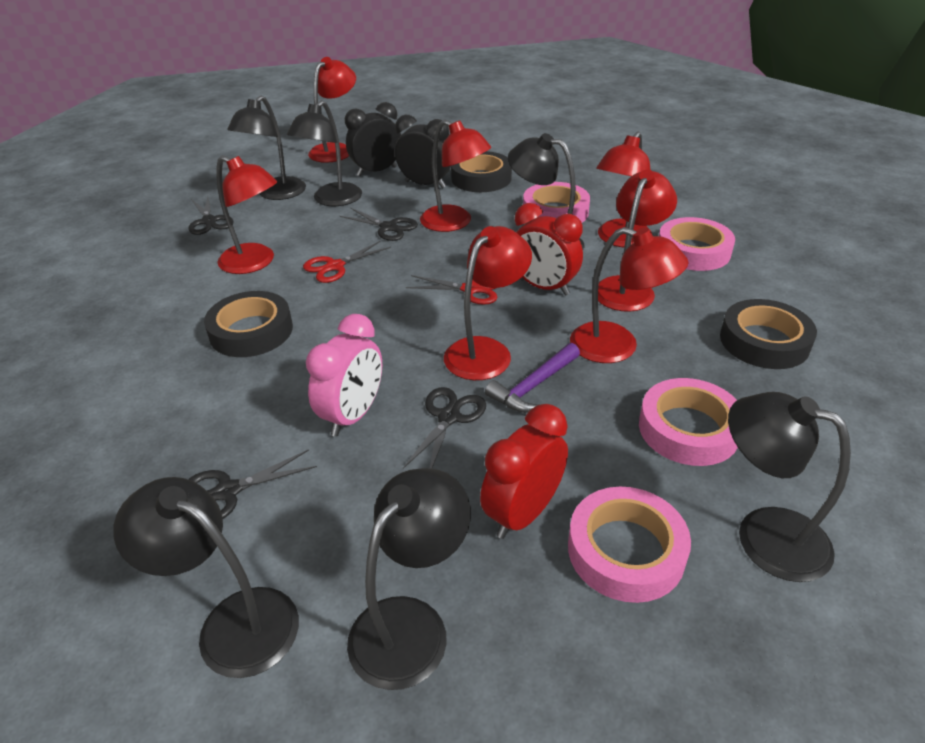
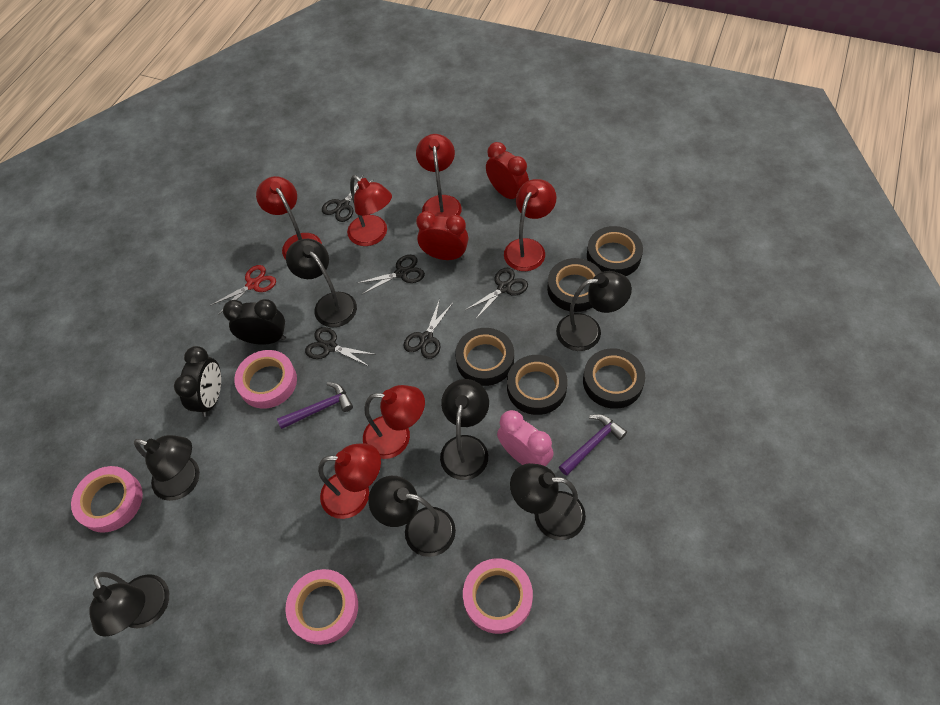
black lamp: [113,477,299,678] [227,96,306,200] [287,100,362,206] [347,468,471,690] [508,133,584,250] [728,392,851,582] = 6 -> [89,572,169,637] [134,435,200,501] [286,239,357,327] [368,476,456,557] [440,379,489,480] [510,463,586,540] [556,271,632,351] = 7
black scissors: [188,197,234,235] [188,449,317,519] [339,208,418,241] [403,387,486,469] = 4 -> [305,327,376,367] [322,176,374,222] [358,255,425,294] [403,299,453,359] [466,268,528,319] = 5
black tape: [204,291,293,357] [451,151,512,192] [720,299,817,369] = 3 -> [455,328,514,386] [507,355,568,415] [547,258,602,312] [583,348,645,409] [587,226,643,276] = 5
purple hammer: [485,343,580,413] = 1 -> [277,382,353,429] [559,414,627,476] = 2
red lamp: [216,155,277,274] [308,57,356,163] [420,119,491,232] [444,226,532,380] [570,227,689,363] [596,131,652,247] [598,170,677,312] = 7 -> [256,176,322,259] [318,443,381,519] [347,175,392,246] [363,385,425,459] [416,134,462,218] [504,179,557,271] = 6
red scissors: [303,241,391,283] [406,275,497,305] = 2 -> [210,265,276,315] = 1

